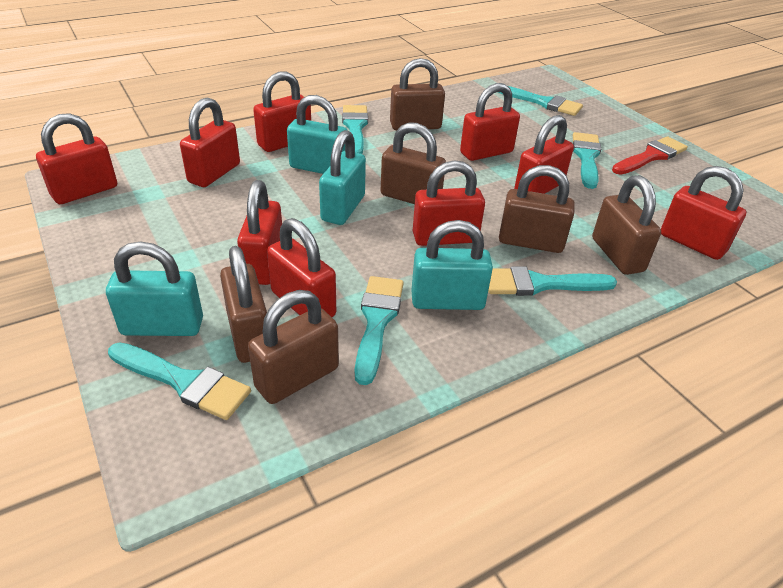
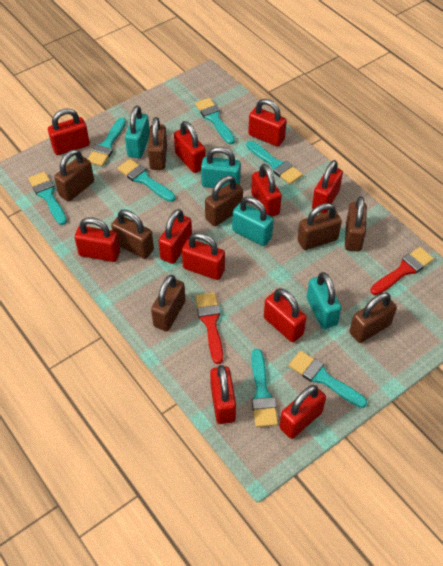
brown padlock: [220,246,267,363] [248,290,339,404] [381,122,446,204] [390,58,445,130] [499,165,575,253] [592,175,661,275] = 6 -> [54,150,94,202] [111,209,154,259] [148,117,167,170] [151,275,185,331] [205,176,243,226] [298,203,342,250] [345,196,367,252] [350,292,397,343] = 8
red brush: [612,136,688,175] = 1 -> [195,292,223,364] [371,247,434,295] = 2
red padlock: [36,113,117,204] [180,98,240,187] [237,180,282,285] [253,72,311,152] [267,218,336,317] [413,160,485,246] [460,83,520,161] [514,115,574,194] [661,166,746,260] = 9 -> [48,108,90,155] [75,217,120,262] [158,209,192,264] [174,121,206,173] [182,233,225,280] [210,365,236,424] [248,99,287,147] [251,164,282,217] [264,288,306,342] [279,385,326,439] [312,160,343,213] = 11
turquoise brush: [108,342,251,420] [342,105,368,154] [355,276,404,385] [488,266,617,296] [498,86,583,116] [573,132,601,189] = 6 -> [28,172,67,225] [88,118,126,166] [117,159,175,202] [195,98,235,144] [246,141,303,184] [251,349,278,427] [289,351,367,408] = 7

